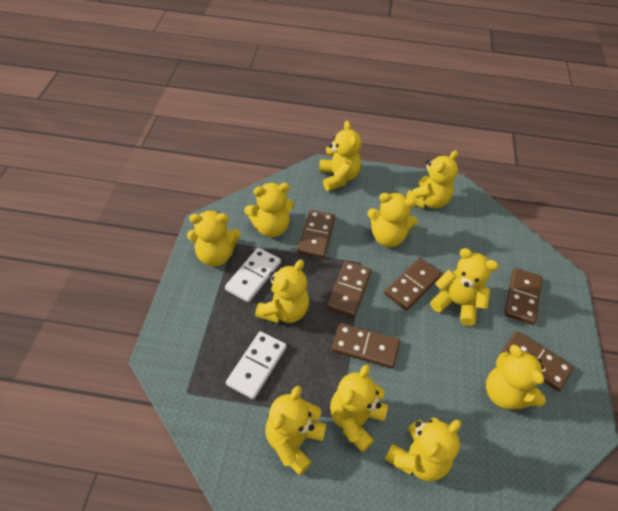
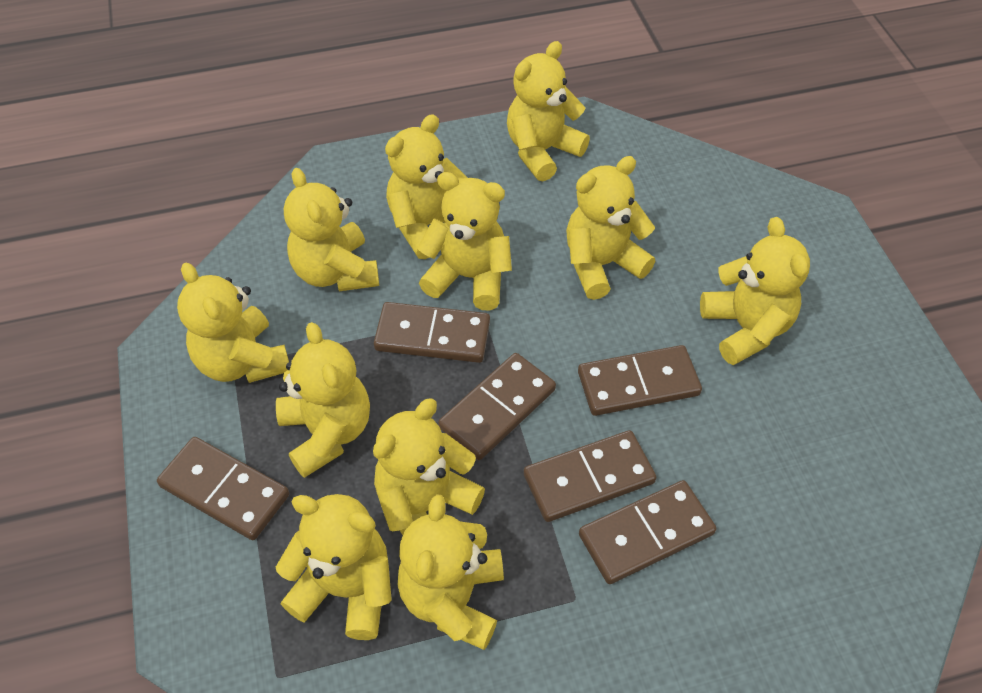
white domino: [225,247,281,302] [226,331,287,399] = 2 -> none = 0

